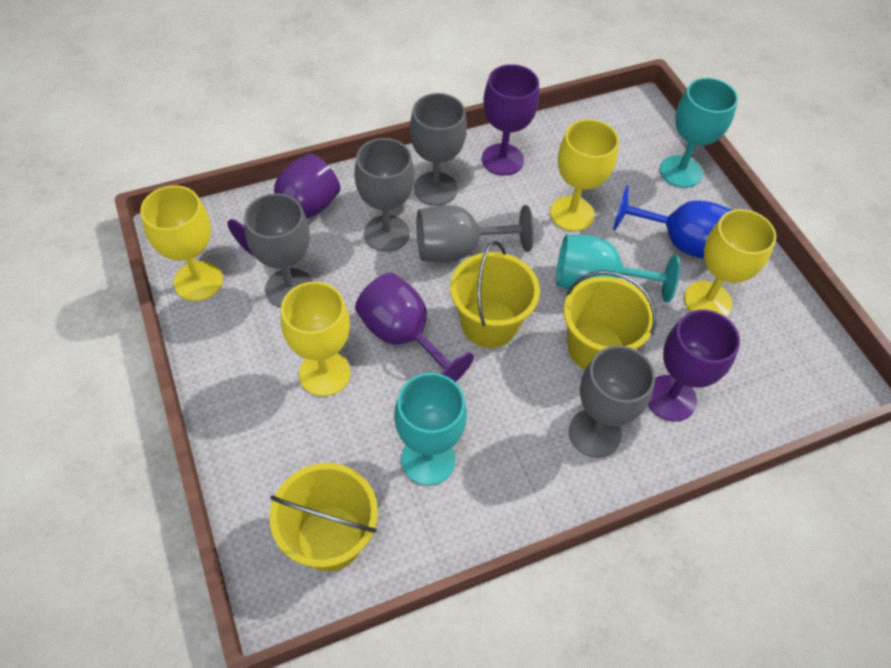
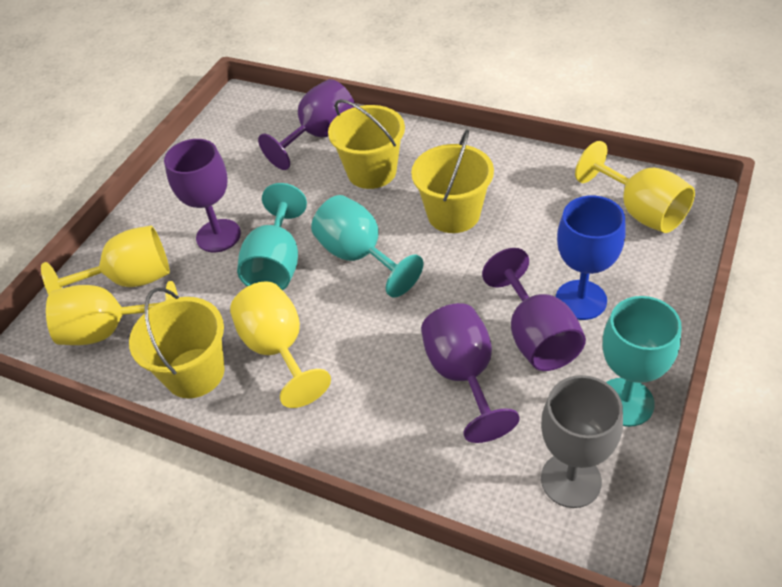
grey goblet: [244,193,313,308] [354,138,415,252] [410,93,467,206] [417,205,534,262] [569,346,655,458] = 5 -> [541,375,623,508] = 1

